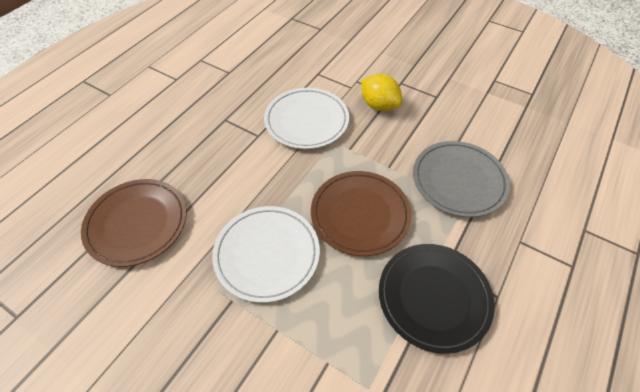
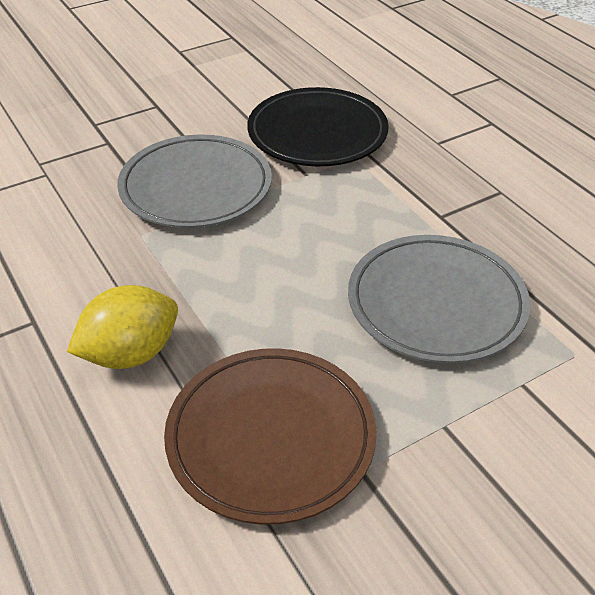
brown plate: [81,179,186,267] [311,171,412,256] = 2 -> [164,348,377,525] = 1
grey plate: [413,141,510,217] = 1 -> [117,135,272,228] [348,235,530,363] = 2
white plate: [212,206,320,303] [264,88,349,149] = 2 -> none = 0

